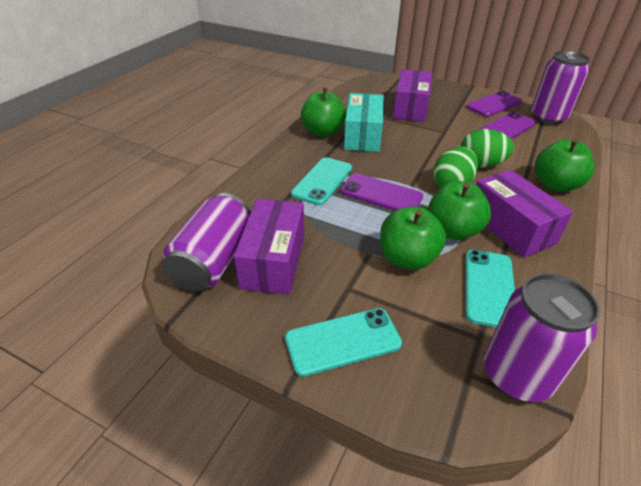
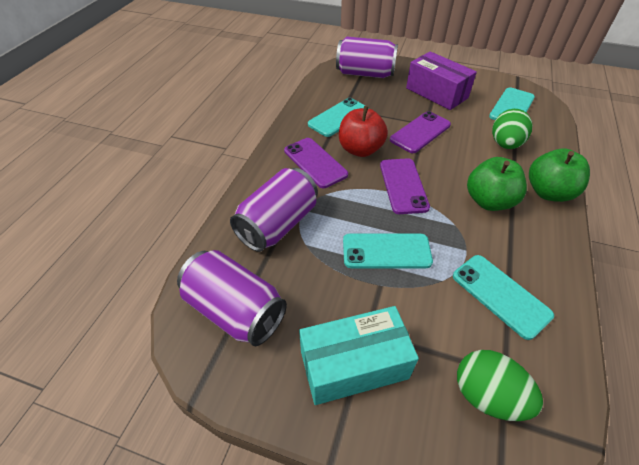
green apple: [301,88,346,137] [380,206,446,270] [428,181,491,240] [535,139,594,191] = 4 -> [467,157,527,211] [529,148,590,202] = 2
purple box: [234,199,304,294] [393,69,432,122] [476,169,573,258] = 3 -> [406,51,477,110] = 1
red apple: none = 0 -> [339,106,388,157] = 1
turquoise phone: [285,308,402,377] [291,157,352,205] [465,250,515,327] = 3 -> [308,98,366,137] [343,234,433,268] [453,255,554,340] [489,87,535,120] = 4

